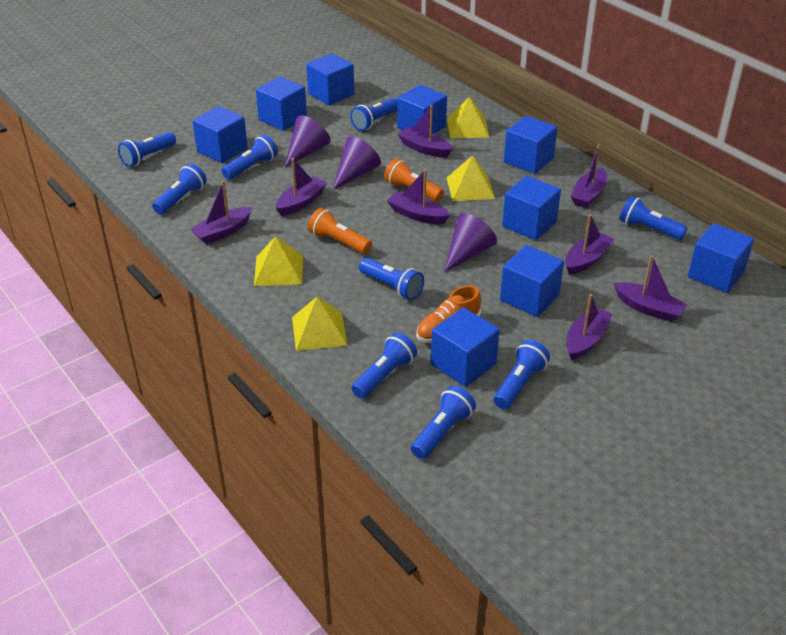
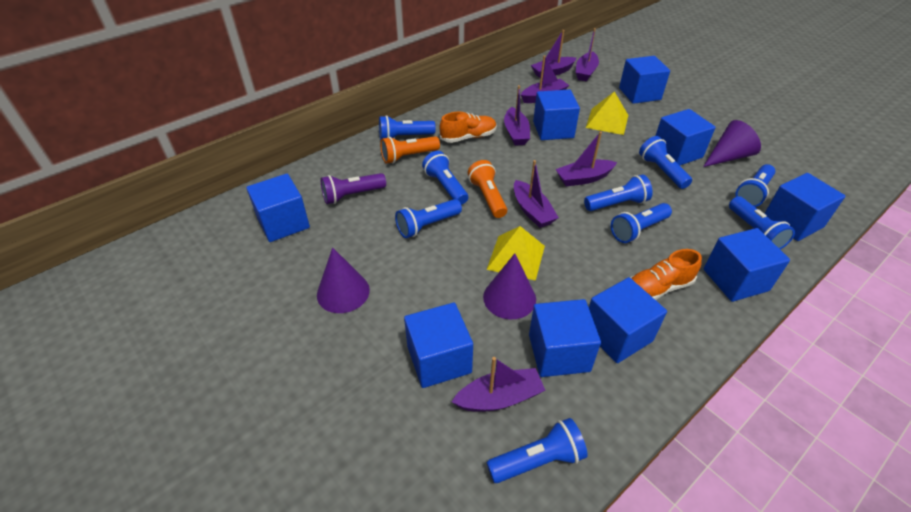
orange shoe: [416,285,481,343] = 1 -> [440,112,497,143] [631,249,702,300] = 2
purple boat: [190,180,252,244] [276,158,327,216] [387,169,450,224] [397,105,453,157] [565,214,614,275] [566,294,613,360] [571,144,607,208] [614,255,688,322] = 8 -> [452,357,545,412] [504,85,530,146] [514,160,559,228] [521,55,569,103] [531,30,576,78] [556,131,617,186] [576,28,599,81] = 7
purple flashlight: none = 0 -> [321,173,386,204] = 1
yellow pyramid: [254,236,303,286] [292,296,348,351] [447,97,490,138] [447,155,495,201] = 4 -> [487,226,545,281] [586,91,628,135] = 2

